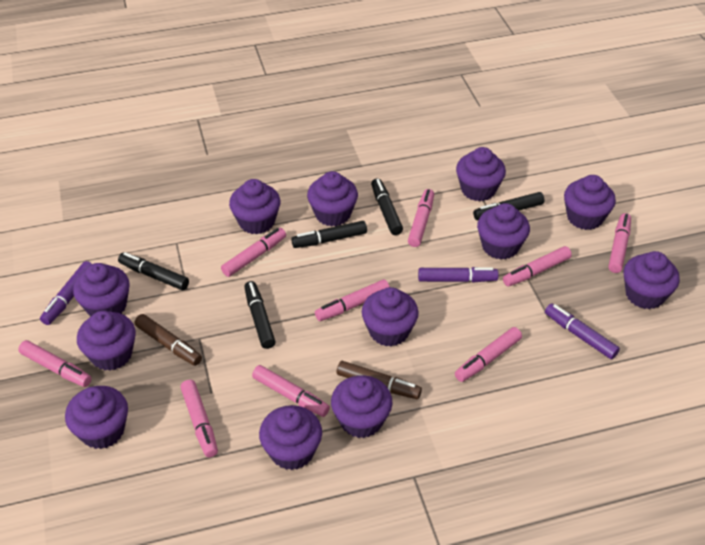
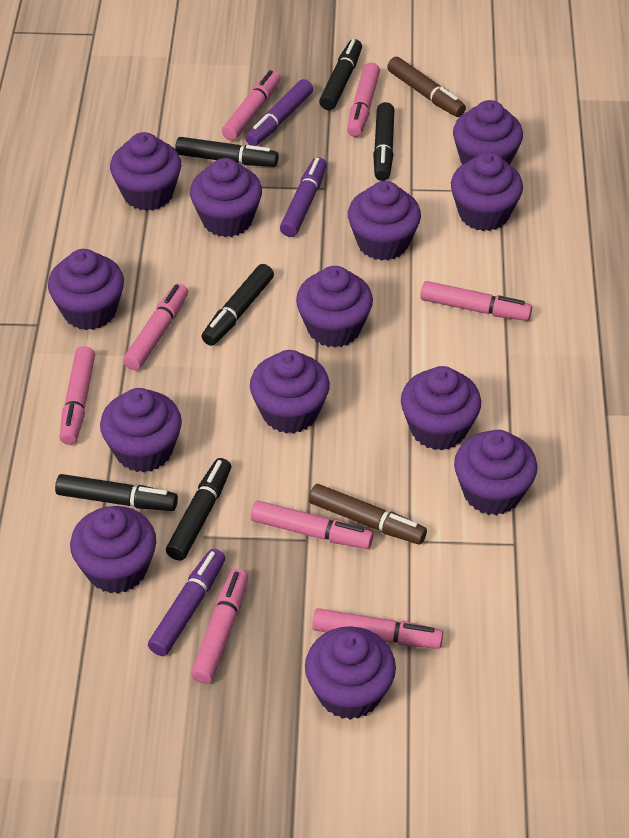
black marker: [118,252,189,290] [244,281,276,349] [291,221,367,248] [371,178,403,235] [473,192,545,220] = 5 -> [55,474,178,511] [166,458,231,561] [175,137,278,167] [201,264,274,346] [319,39,362,110] [373,102,394,181] = 6
pink marker: [18,340,92,387] [180,380,218,457] [221,228,286,277] [252,365,330,417] [315,279,389,321] [408,189,434,247] [455,327,522,382] [503,246,572,287] [608,213,631,273] = 9 -> [59,346,95,445] [123,283,188,371] [191,569,248,684] [222,70,280,141] [251,501,374,549] [312,608,443,649] [347,62,380,137] [420,281,532,321] = 8
purple cupcake: [65,386,128,449] [73,263,130,317] [77,311,136,371] [229,179,280,234] [259,405,322,470] [307,171,358,227] [331,375,392,438] [362,287,419,347] [456,147,506,201] [477,203,530,260] [564,175,616,230] [623,251,680,309] = 12 -> [48,249,124,330] [70,506,157,593] [100,388,182,472] [110,132,181,211] [190,158,262,237] [250,350,330,434] [296,266,373,348] [305,626,396,720] [348,181,421,261] [401,366,481,450] [451,152,523,231] [453,100,523,165] [454,430,537,515] = 13

